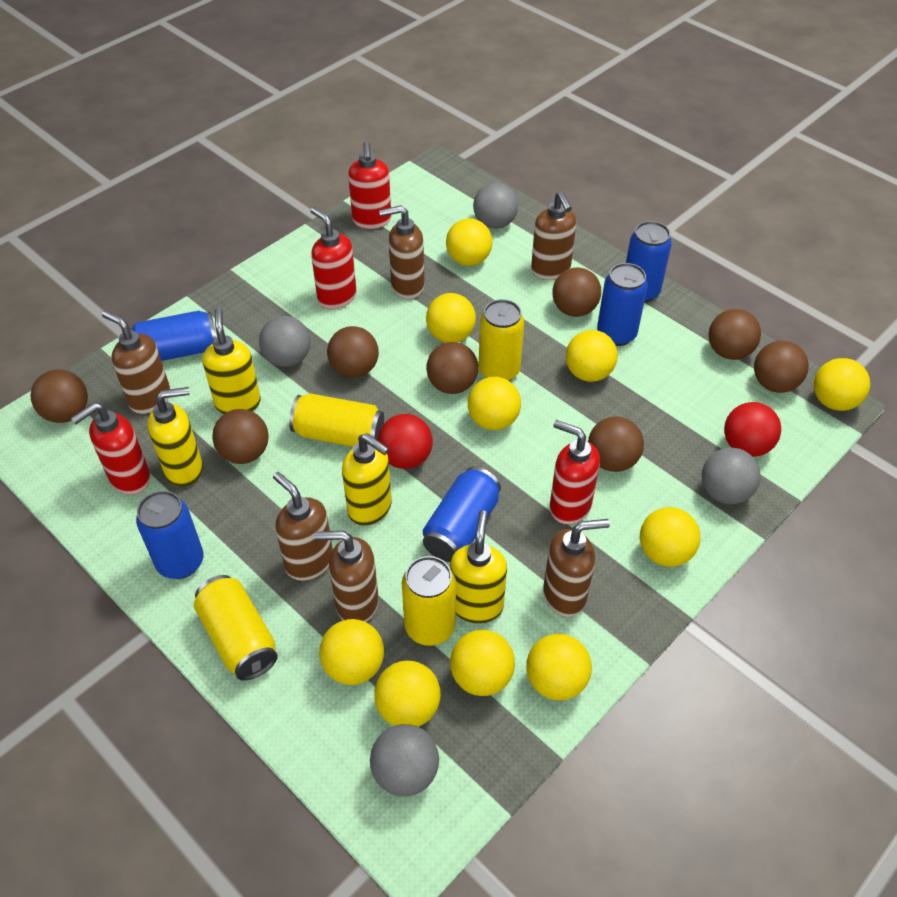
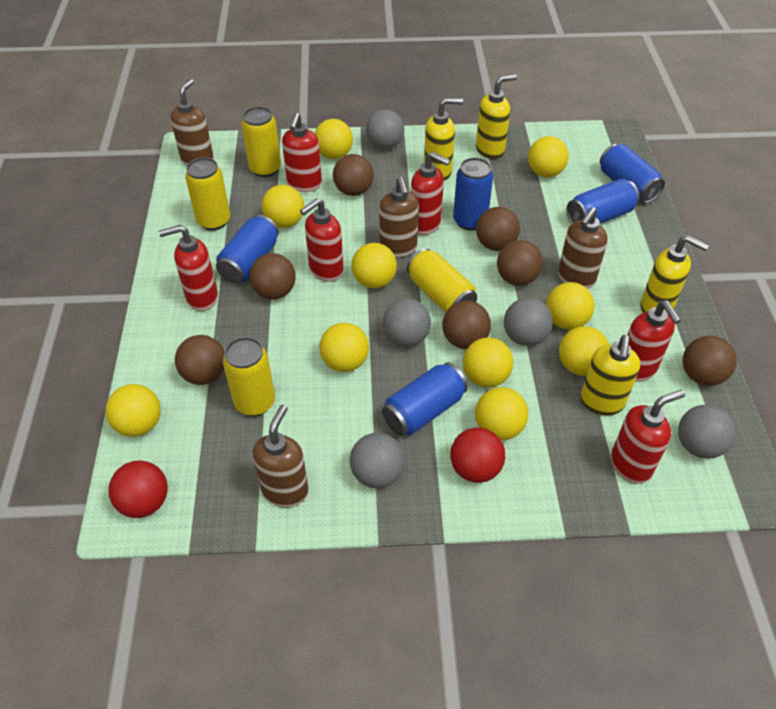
brown ball: [30,370,88,423] [212,409,269,464] [327,326,379,378] [426,342,478,394] [552,267,601,317] [588,417,644,472] [709,309,761,360] [754,341,809,393] = 8 -> [175,335,225,385] [249,253,296,300] [333,154,374,196] [442,301,491,349] [476,207,520,251] [497,240,543,286] [683,336,737,386] = 7
brown soap dispenser: [102,311,170,414] [273,472,333,581] [314,531,379,622] [379,205,425,299] [531,191,576,280] [543,519,610,617] = 6 -> [171,79,214,166] [253,405,309,508] [379,177,419,257] [558,207,608,289] = 4
grey ball: [259,316,310,367] [370,724,439,797] [473,182,518,229] [702,447,761,504] = 4 -> [350,433,405,488] [366,109,404,149] [383,299,431,347] [504,298,553,346] [678,405,736,459] = 5
red soap dispenser: [71,402,151,495] [311,207,356,309] [348,141,391,229] [550,420,600,525] = 4 -> [158,225,218,311] [282,112,322,192] [300,198,344,282] [411,151,450,235] [611,390,685,484] [627,301,681,382] = 6

